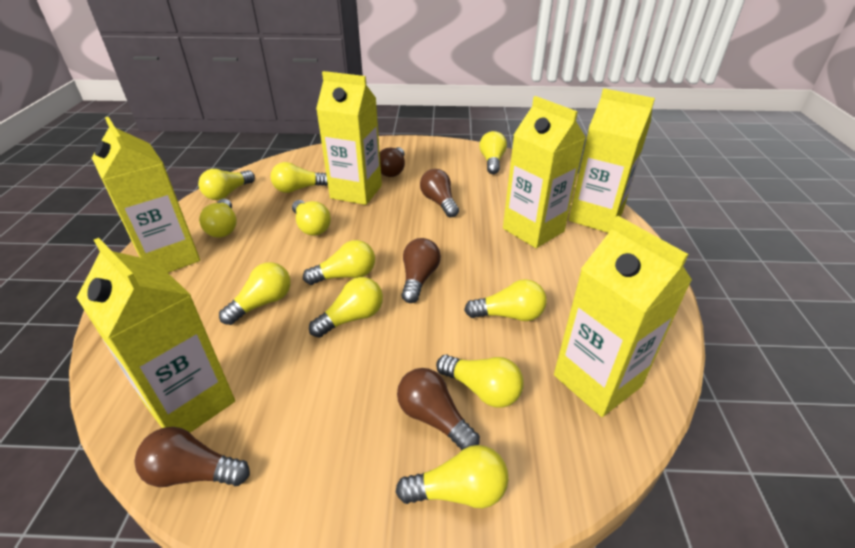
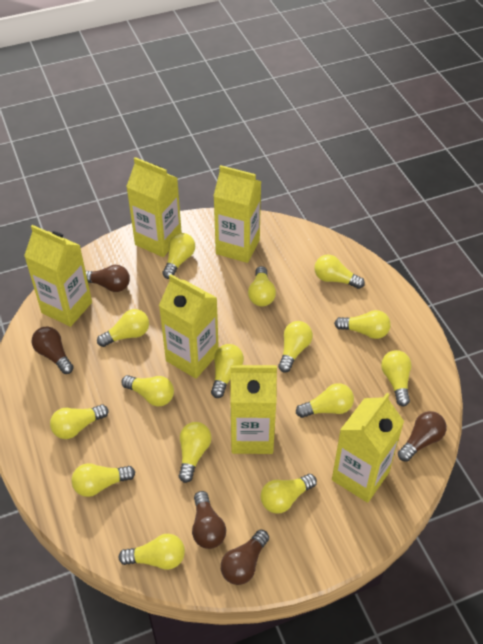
yellow light bulb: [198,169,255,200] [199,199,237,237] [219,262,291,325] [270,162,328,193] [292,200,331,235] [303,240,375,285] [309,277,383,338] [396,445,509,508] [436,355,524,408] [464,279,547,321] [479,131,507,174] = 11 -> [50,404,109,439] [71,463,135,497] [97,309,149,347] [118,534,185,570] [122,375,174,407] [162,233,195,279] [179,422,211,483] [211,344,244,398] [248,266,276,306] [261,474,317,514] [278,321,313,373] [296,383,354,418] [314,255,365,289] [334,310,391,339] [381,350,412,406] = 15

